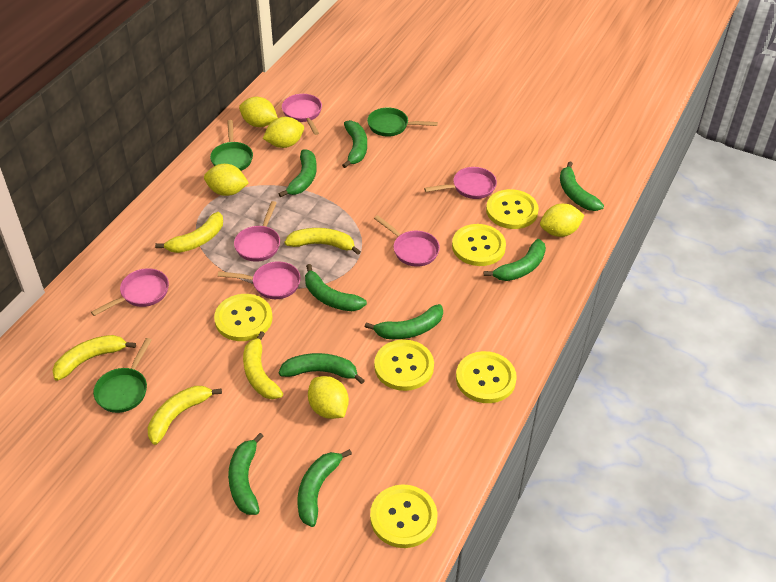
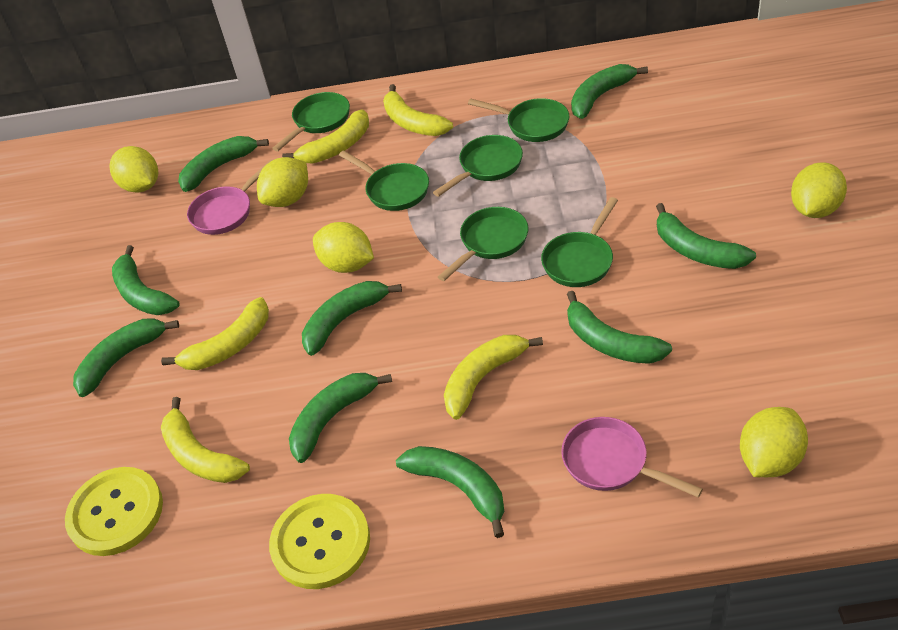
green pan: [93,338,152,413] [210,120,253,171] [367,107,438,137] = 3 -> [272,92,350,151] [339,150,429,211] [433,135,523,197] [438,207,528,281] [468,98,569,142] [541,197,618,287] = 6
pink pan: [91,268,169,316] [218,261,301,299] [234,201,280,262] [282,94,322,135] [374,215,440,267] [424,167,497,199] = 6 -> [187,159,272,235] [561,417,703,498] = 2
yellow button: [214,294,272,341] [370,485,437,548] [374,339,434,391] [452,224,506,266] [456,351,517,403] [486,189,539,229] = 6 -> [65,467,163,556] [269,494,370,589] = 2

